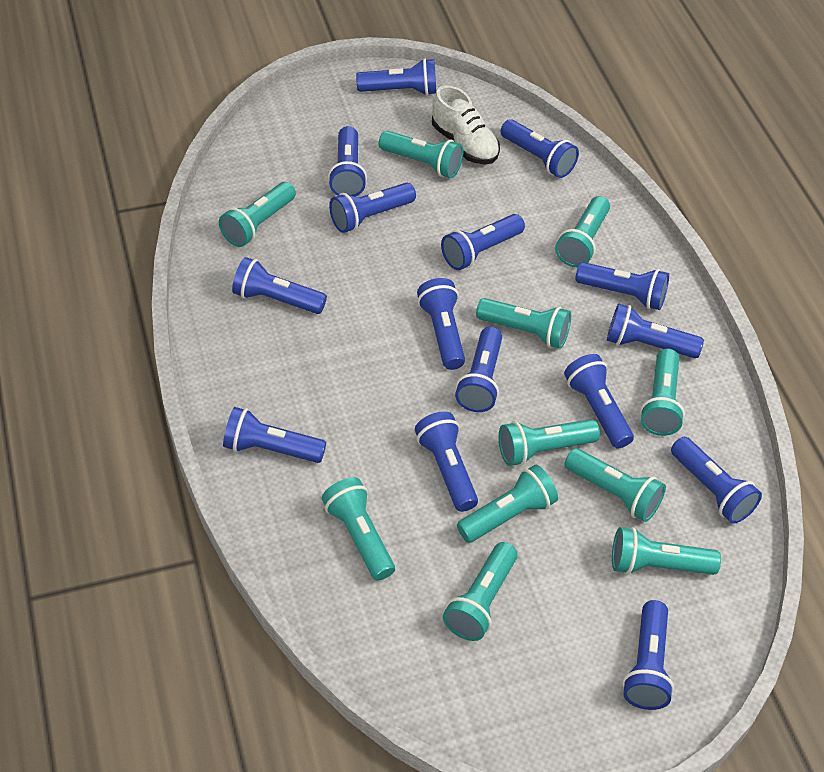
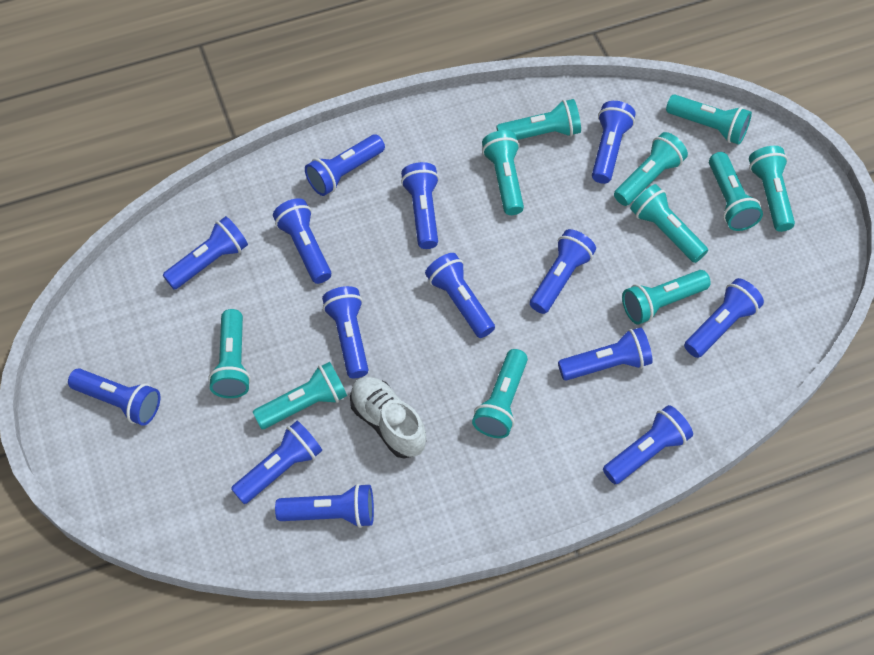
blue flashlight: [223,407,326,463] [232,257,327,314] [328,126,367,197] [329,183,416,233] [356,58,436,96] [415,411,478,512] [417,278,465,370] [441,214,525,270] [455,327,502,412] [501,119,579,178] [564,354,634,448] [575,262,669,310] [607,303,704,358] [623,600,674,710] [671,437,762,524] = 15 -> [68,368,160,426] [163,216,248,290] [231,421,322,504] [273,198,331,284] [275,484,374,528] [305,134,385,196] [322,286,368,378] [401,162,439,249] [425,253,495,338] [530,229,596,314] [558,327,653,381] [592,101,635,184] [603,405,693,484] [684,278,764,358] = 14

